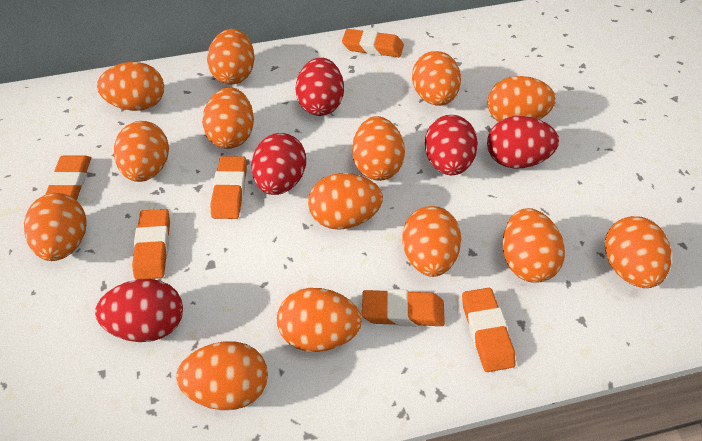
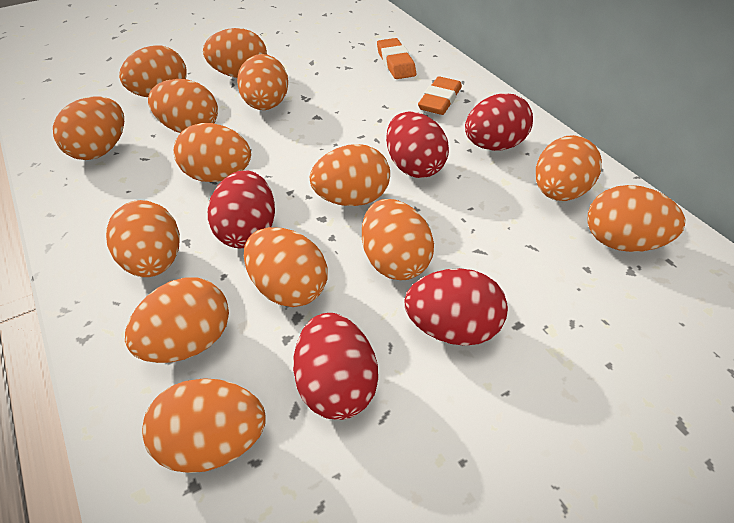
orange eraser: [45,155,91,200] [132,209,170,280] [210,156,247,219] [342,29,404,57] [362,289,445,327] [462,288,516,372] = 6 -> [377,38,416,79] [418,76,462,115] = 2

